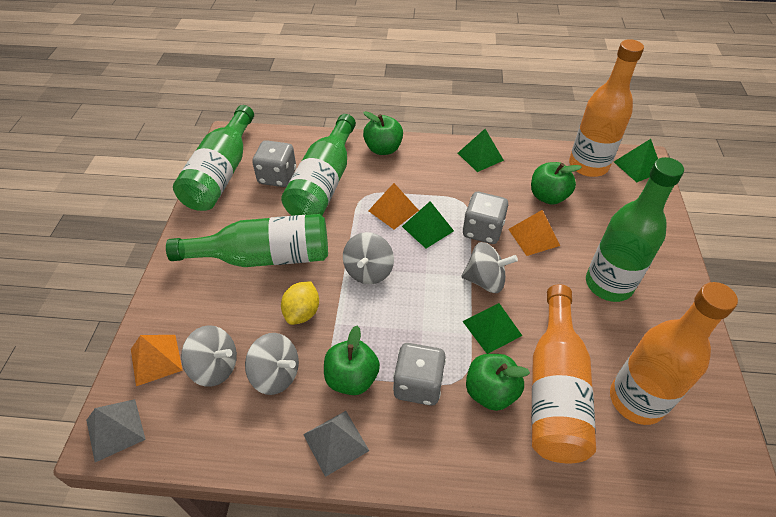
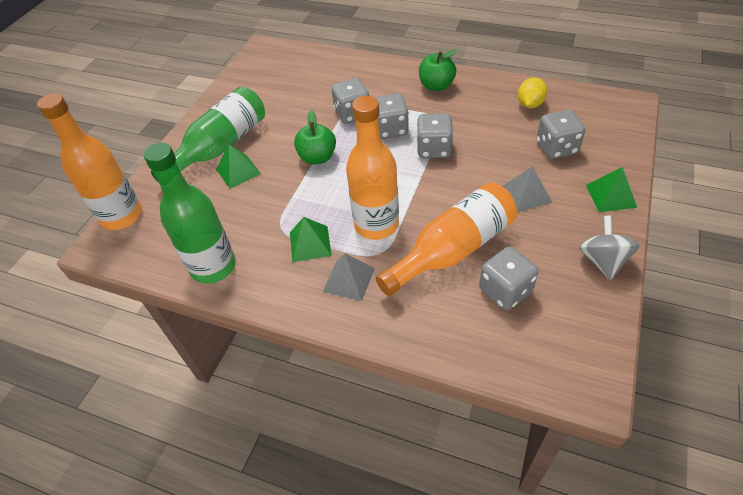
green apple: [324,326,380,395] [363,111,403,155] [466,354,530,411] [531,162,582,205] = 4 -> [294,111,336,164] [419,49,457,91] = 2
green bottle: [166,214,328,267] [173,105,254,211] [281,114,356,216] [586,157,684,302] = 4 -> [144,142,236,284] [151,87,265,183] = 2
green pyramid: [402,201,454,248] [458,129,504,172] [462,303,522,354] [614,139,658,182] = 4 -> [216,144,261,189] [290,217,332,262] [586,167,637,212] = 3
grey dice: [252,140,296,187] [393,343,446,406] [463,192,508,244] = 3 -> [332,78,370,124] [375,93,409,139] [417,113,453,158] [479,247,539,310] [537,110,585,159] = 5
grey spinning top: [181,325,237,387] [245,333,299,395] [343,232,394,284] [462,242,518,293] = 4 -> [579,215,640,280] = 1
orange pyramid: [131,335,183,386] [368,183,419,229] [509,210,560,256] = 3 -> none = 0

